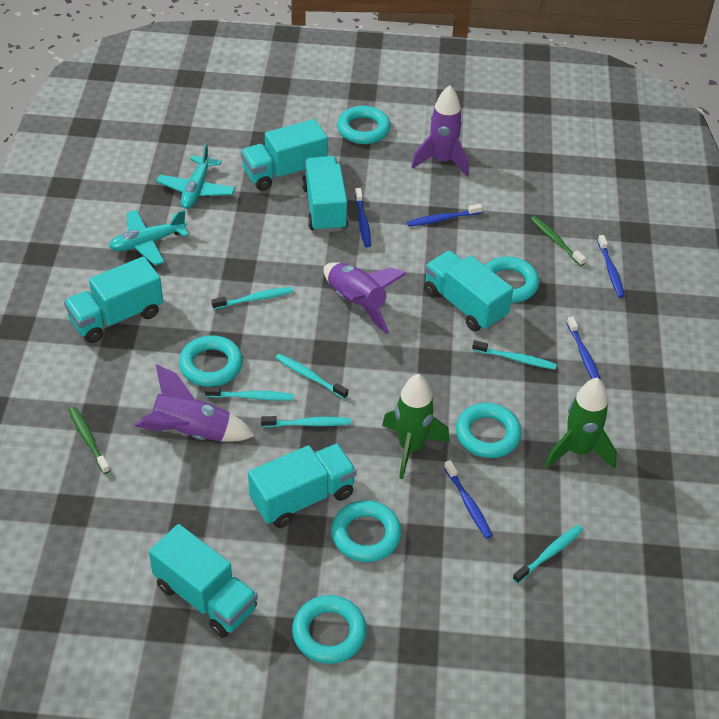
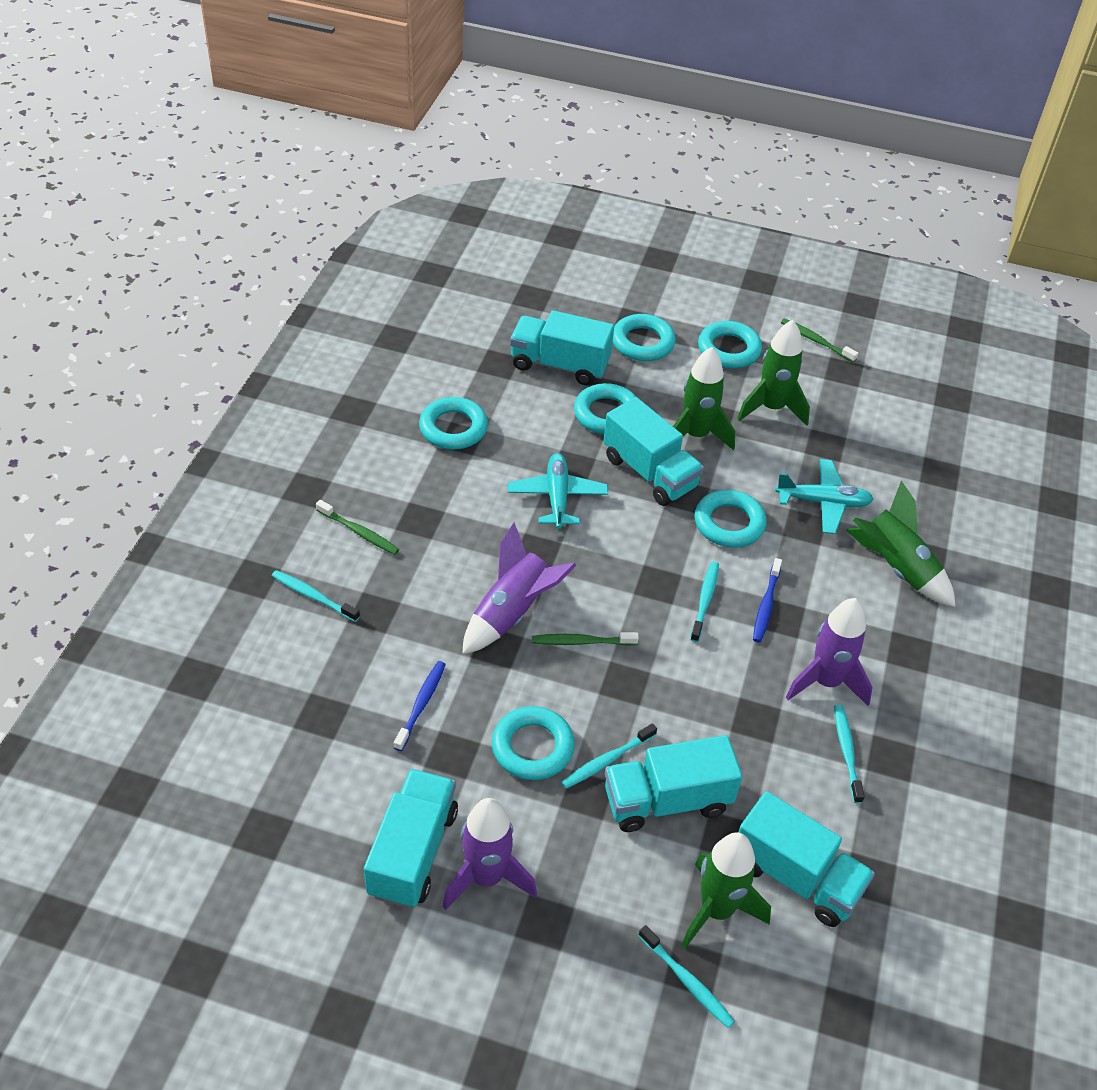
blue toothbrush: [355,188,371,248] [407,204,483,227] [444,460,493,539] [567,316,600,379] [598,235,625,298] = 5 -> [394,661,446,751] [753,558,782,642] = 2
green rocket: [382,374,450,479] [545,377,617,469] = 2 -> [673,347,735,450] [681,833,771,948] [737,320,810,426] [846,481,956,607] = 4
green toothbrush: [69,407,110,474] [531,216,586,266] = 2 -> [316,500,399,555] [532,632,639,646] [781,318,858,362] = 3
turquoise toothbrush: [205,386,294,401] [211,287,293,309] [261,416,351,427] [276,354,348,399] [472,340,557,370] [513,525,584,584] = 6 -> [272,570,360,622] [561,723,657,789] [638,925,735,1028] [690,561,719,642] [834,705,865,803] = 5
turquoise truck: [64,256,163,343] [149,524,258,638] [241,119,328,191] [248,444,357,528] [302,156,348,233] [424,251,513,332] = 6 -> [364,769,458,908] [510,310,614,385] [603,397,704,506] [605,735,742,832] [738,791,875,927] = 5

